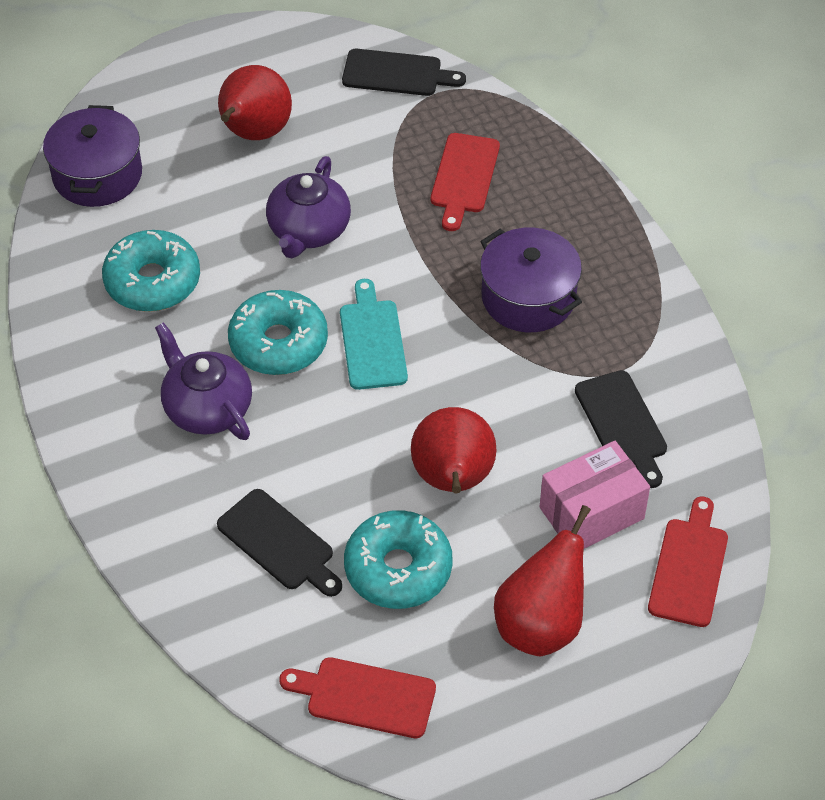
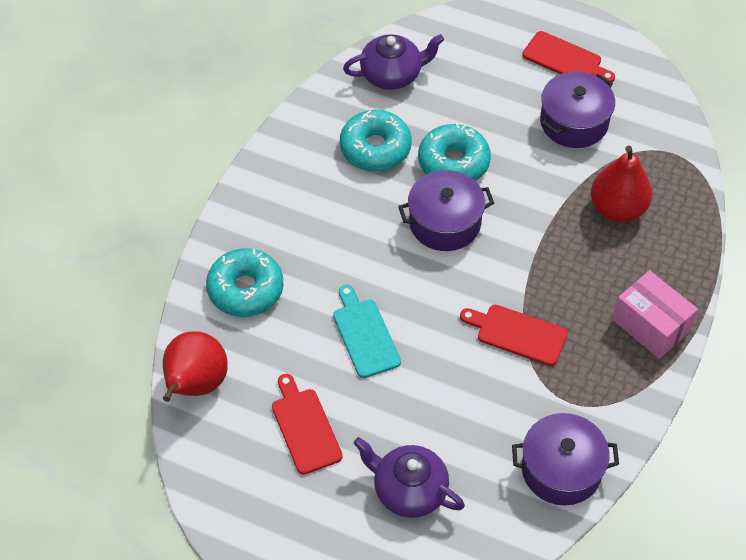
black cutting board: [217,489,342,597] [342,49,466,96] [575,370,667,488] = 3 -> none = 0
purple pot: [43,105,142,207] [480,228,582,332] = 2 -> [398,170,494,251] [512,413,619,505] [540,71,615,148] = 3
red pear: [218,65,292,140] [411,407,496,493] [494,505,591,656] = 3 -> [163,331,228,402] [591,145,652,222] = 2

